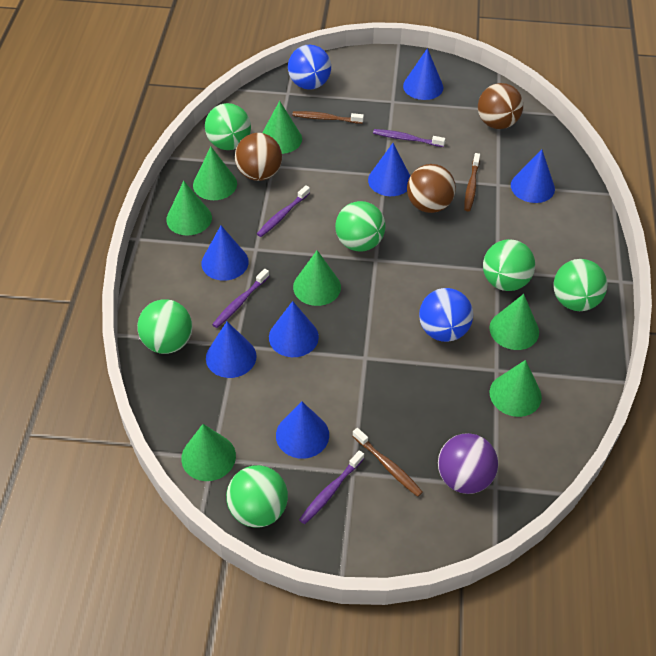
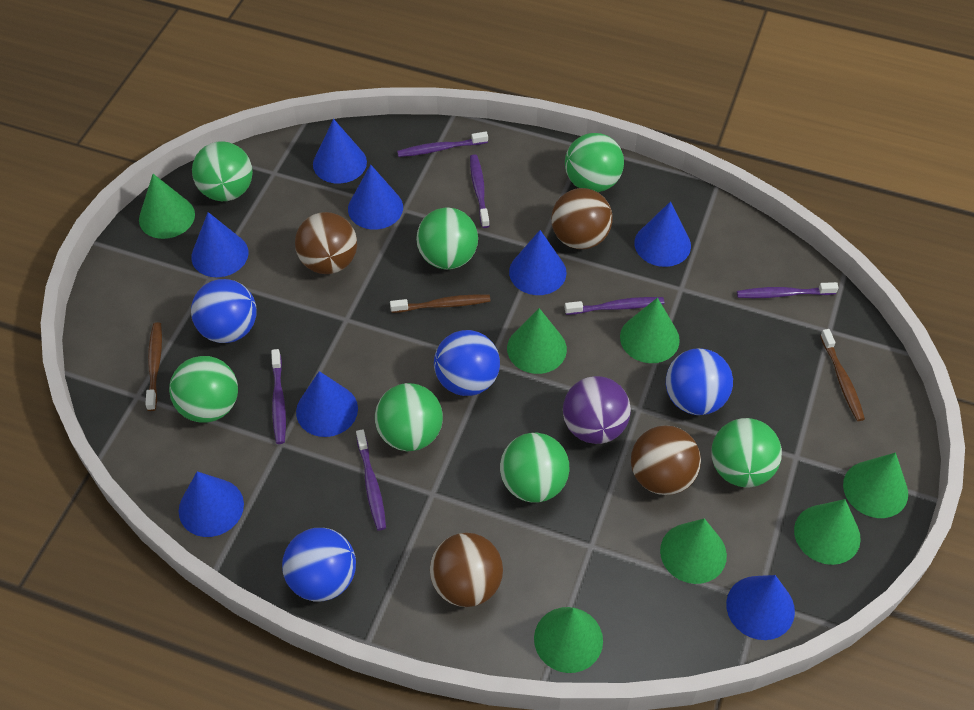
blue ball: [288,45,331,90] [419,288,473,342] = 2 -> [191,279,257,343] [282,528,356,601] [434,330,500,396] [666,348,733,415] = 4
blue cone: [202,226,249,281] [206,322,256,378] [269,301,319,357] [276,401,329,459] [368,143,410,196] [403,48,443,100] [511,149,555,203] = 7 -> [179,471,244,537] [191,212,248,277] [296,371,358,437] [313,119,367,184] [348,165,403,230] [509,230,566,295] [635,201,691,267] [726,575,795,640] = 8
brown ball: [235,133,282,181] [407,164,456,213] [478,83,523,129] = 3 -> [295,212,357,274] [430,533,503,607] [551,188,613,249] [631,425,701,495] = 4
green ball: [137,299,192,354] [205,103,251,150] [226,465,288,528] [335,201,385,252] [483,239,535,291] [553,259,607,311] = 6 -> [169,356,238,423] [192,141,253,201] [375,383,443,451] [416,207,478,270] [500,433,569,503] [565,133,624,192] [711,418,782,487] = 7
purple toothbrush: [212,269,269,328] [257,185,310,237] [299,450,364,524] [373,129,445,147] = 4 -> [271,349,286,444] [356,429,386,531] [397,132,488,157] [470,154,490,228] [565,297,664,315] [737,282,839,298] = 6

